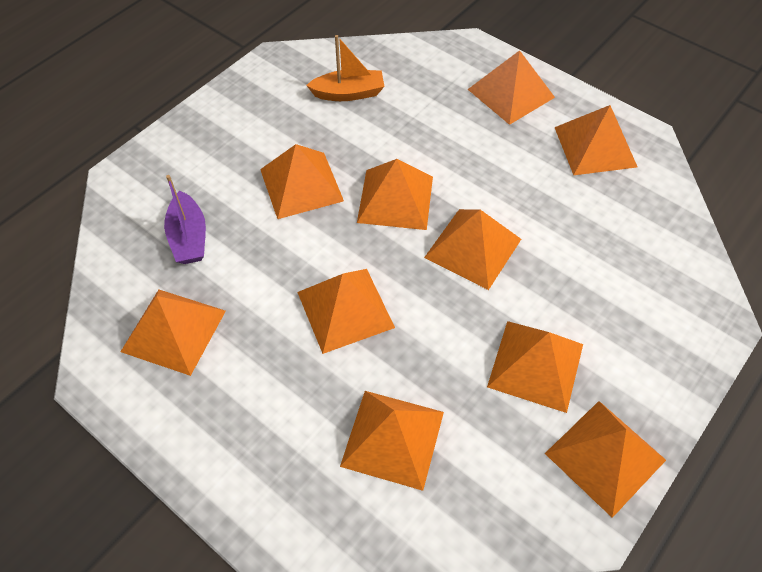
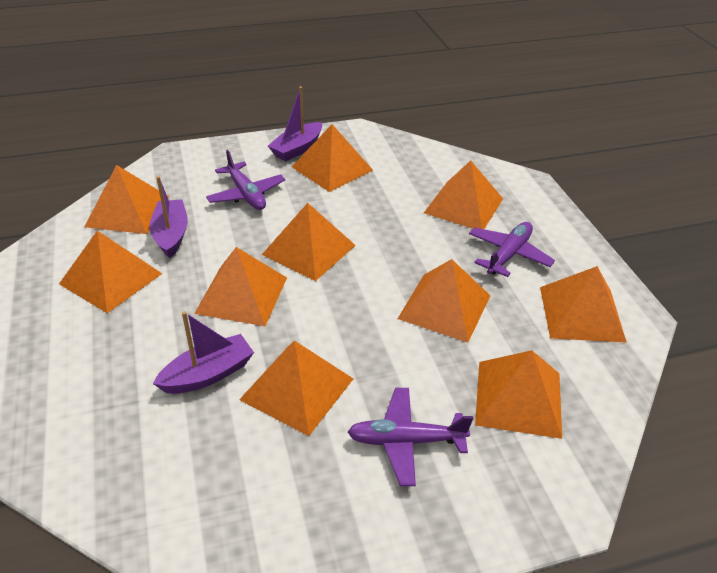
orange boat: [306,35,385,101] = 1 -> none = 0
purple boat: [164,175,206,264] = 1 -> [149,176,188,258] [153,311,254,394] [268,86,322,161] = 3
purple plane: none = 0 -> [206,150,285,210] [348,388,473,486] [469,222,555,277] = 3

